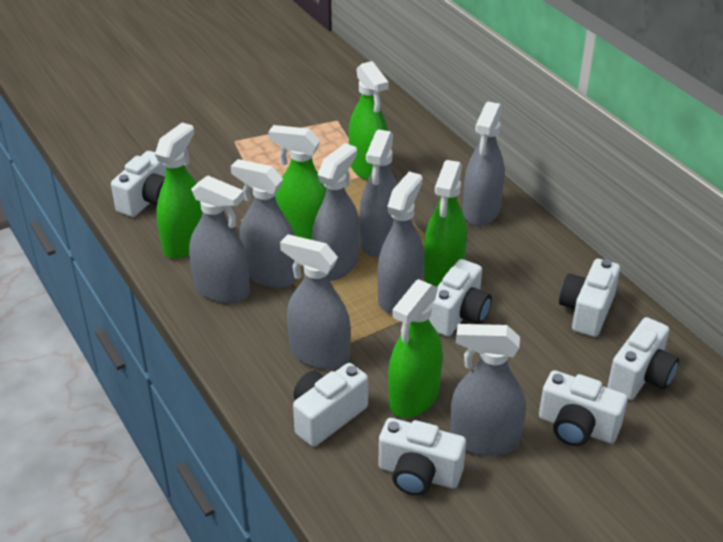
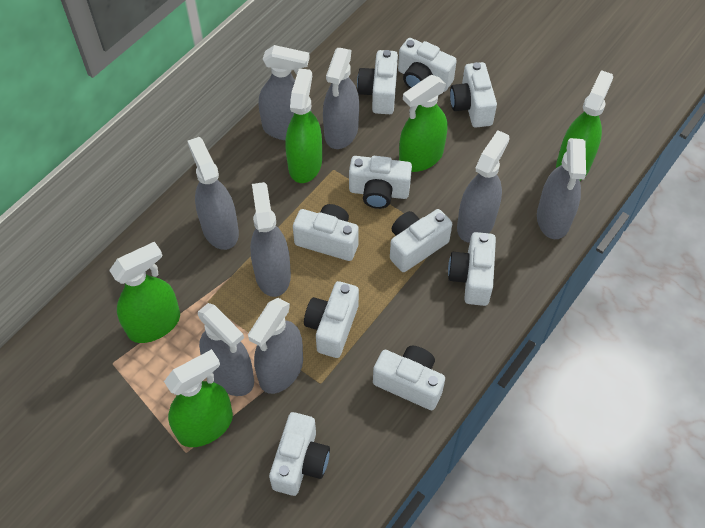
white camera: [111,151,166,217] [293,363,368,447] [378,418,466,496] [429,259,492,337] [539,370,628,446] [559,259,620,337] [607,317,679,400] = 7 -> [269,412,330,496] [293,204,359,261] [304,281,359,358] [349,156,412,209] [357,50,398,114] [373,346,445,410] [390,209,452,272] [398,38,457,92] [448,232,496,306] [450,62,497,128] = 10

